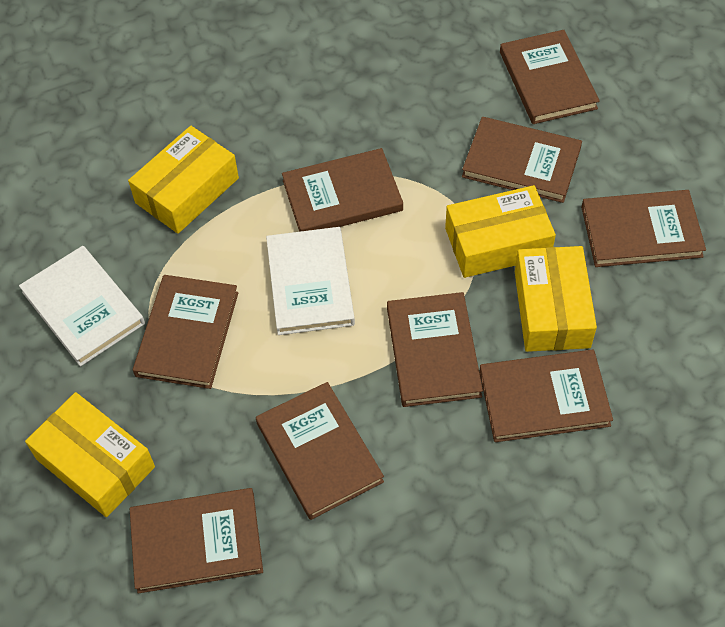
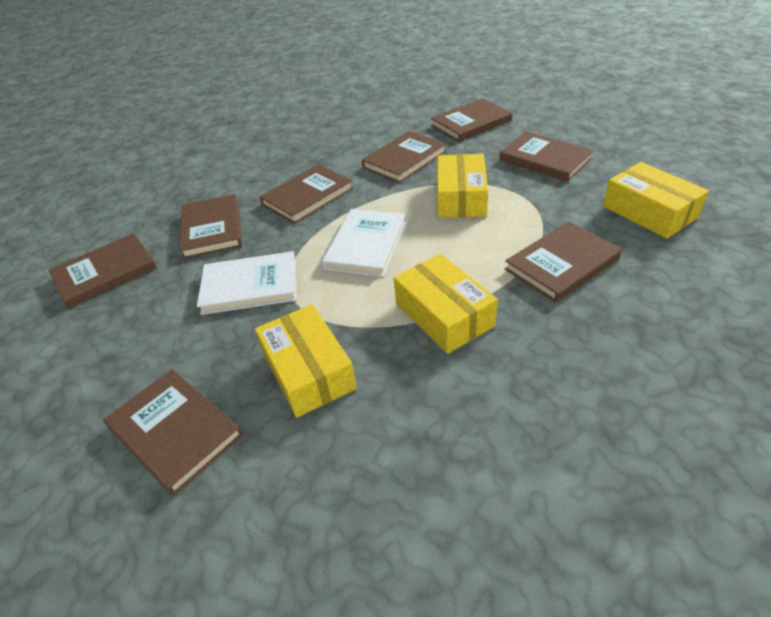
brown book: [130,488,263,593] [133,275,238,389] [256,382,384,520] [282,148,403,232] [387,292,483,407] [462,117,582,203] [479,350,613,442] [500,30,600,124] [581,190,706,267] = 9 -> [49,233,157,309] [104,369,243,496] [180,194,242,259] [260,164,353,224] [362,131,446,183] [431,98,512,142] [499,131,594,182] [505,221,622,303] = 8

